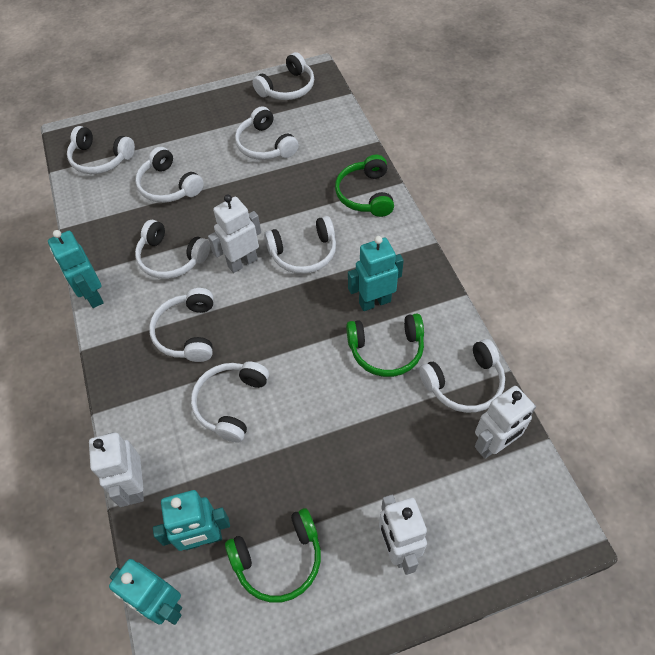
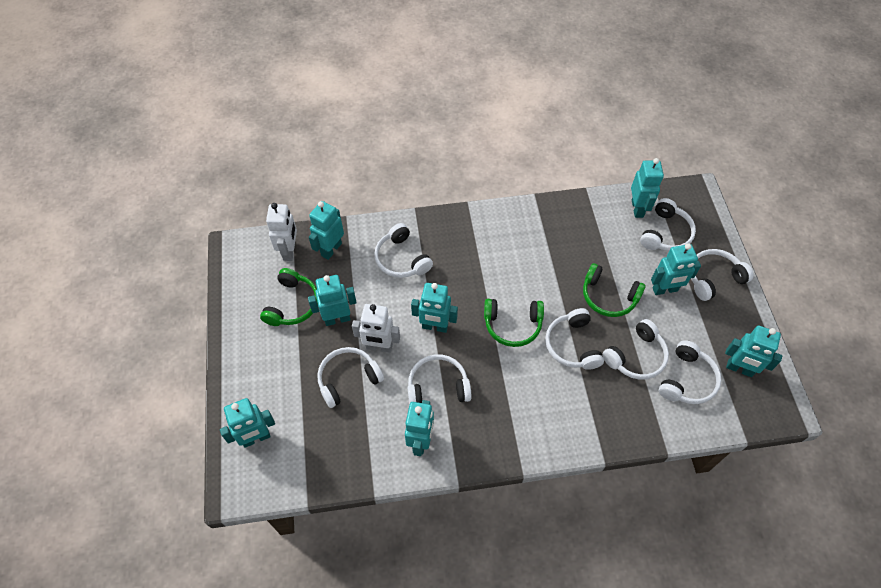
turquoise robot: [48,230,104,308] [109,559,182,625] [153,490,230,551] [348,236,404,311] = 4 -> [220,398,275,448] [308,275,357,326] [309,201,344,260] [405,400,434,456] [411,283,458,333] [631,158,664,218] [651,243,701,295] [725,325,782,377] = 8
white headphones: [67,126,135,174] [135,147,204,203] [135,220,210,279] [149,288,213,362] [191,361,269,443] [235,106,299,160] [252,52,314,100] [264,216,336,274] [419,339,505,413] = 9 -> [317,347,384,408] [374,223,433,278] [408,354,472,405] [545,308,604,370] [602,319,669,380] [640,198,696,251] [659,340,721,404] [691,249,754,301] = 8
white robot: [89,432,144,507] [208,195,261,273] [379,495,427,575] [475,386,536,459] = 4 -> [266,203,297,261] [352,304,400,353] = 2

